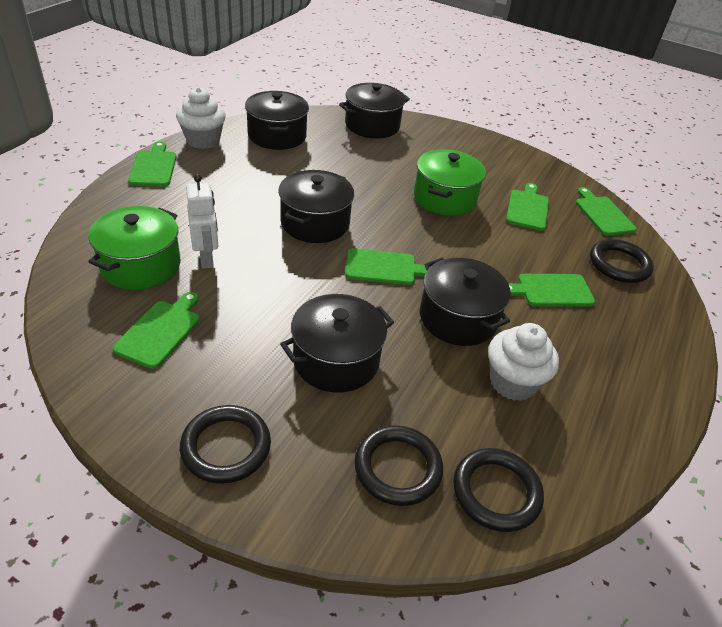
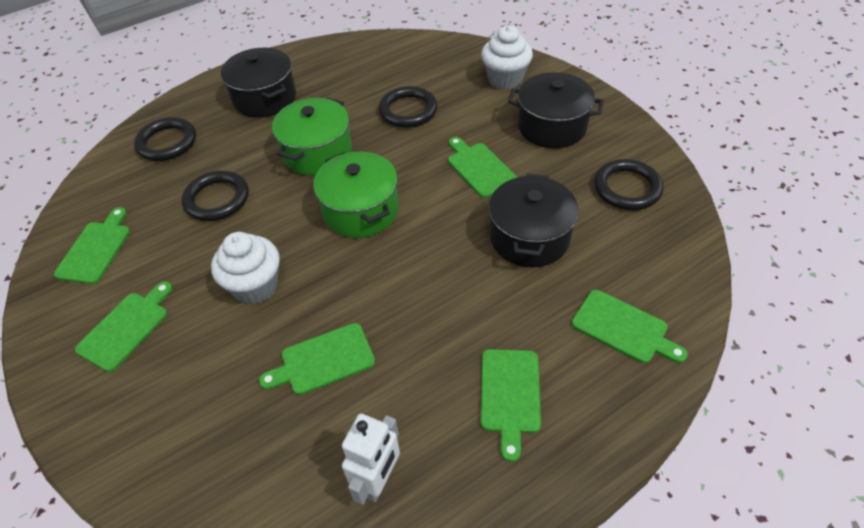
black pot: [245,91,309,150] [278,170,354,243] [280,294,394,393] [339,83,410,138] [420,257,511,346] = 5 -> [221,48,296,118] [489,174,579,267] [508,72,604,148] = 3

